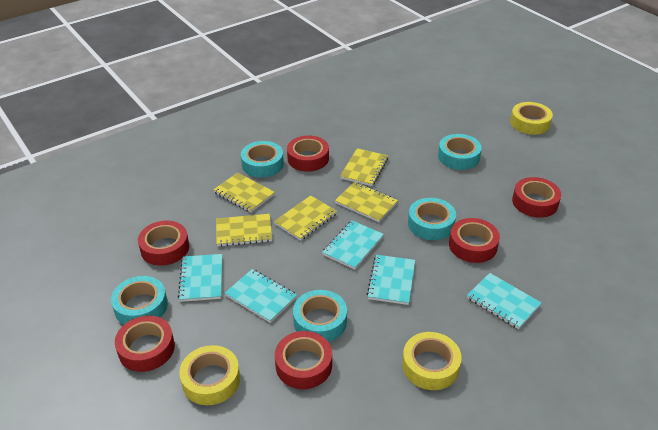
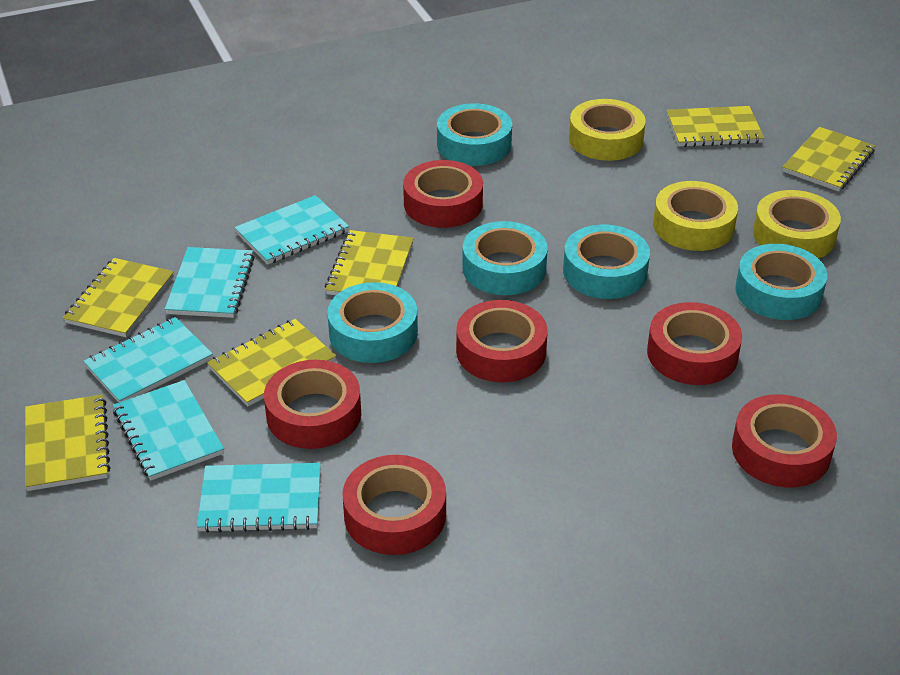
yellow notebook: [213,173,275,213] [216,214,272,247] [274,195,337,241] [335,182,398,222] [340,148,388,186] = 5 -> [25,395,111,491] [63,258,174,337] [207,319,336,406] [325,230,414,295] [667,106,764,147] [783,127,875,192] = 6

